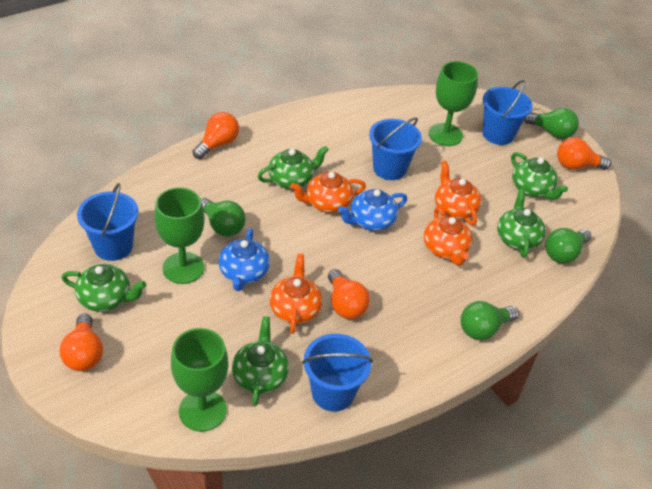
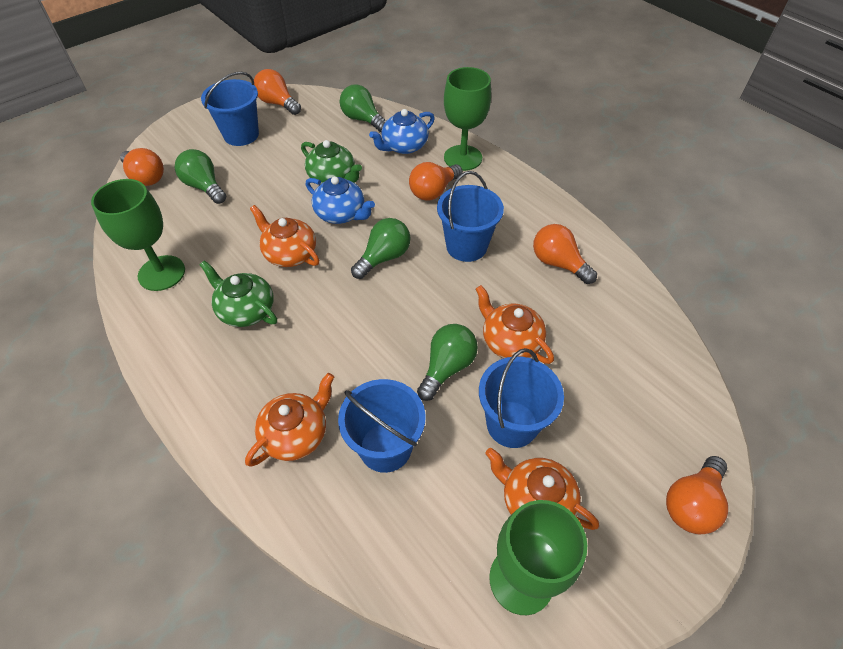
green teapot: [62,264,146,312] [232,316,289,406] [258,145,329,189] [497,189,546,258] [511,152,568,200] = 5 -> [200,260,277,327] [301,140,362,184] = 2
orange light bulb: [60,314,103,371] [192,112,239,159] [328,269,370,319] [557,138,611,170] = 4 -> [120,148,164,186] [254,69,301,115] [409,162,463,201] [533,224,597,284] [666,456,728,534] = 5

